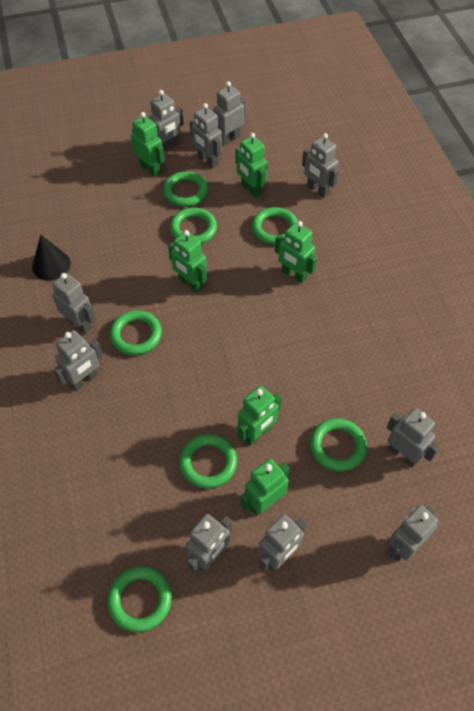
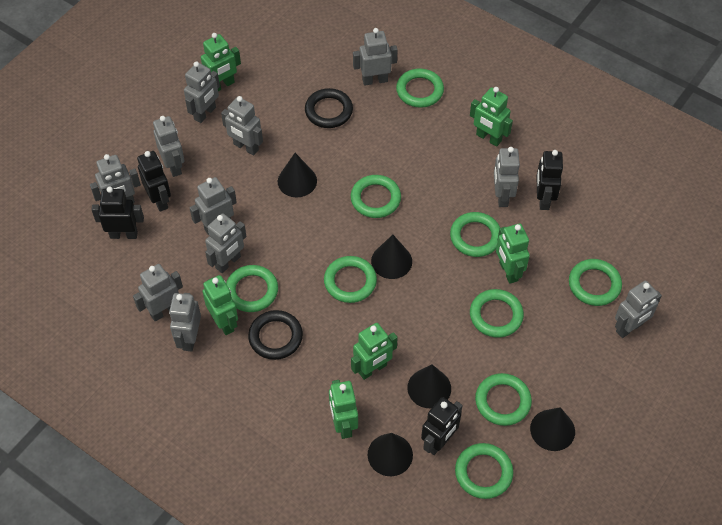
black cone: [32,235,71,281] = 1 -> [278,153,317,197] [368,433,413,476] [371,235,412,279] [407,365,451,408] [530,407,575,451] = 5
black ring: none = 0 -> [248,310,303,360] [305,88,353,128] = 2
black robot: none = 0 -> [91,187,144,239] [137,151,171,212] [421,397,463,455] [536,150,563,210] = 4
green ring: [107,566,172,632] [110,310,162,355] [163,171,208,207] [170,207,217,244] [179,434,237,488] [252,207,298,245] [310,418,367,472] = 7 -> [226,265,278,312] [324,256,377,303] [351,175,401,218] [396,68,444,108] [450,212,500,257] [455,443,513,499] [470,289,524,338] [475,373,532,426] [569,259,622,306] = 9
grey robot: [52,273,95,334] [53,330,103,391] [148,90,184,153] [186,514,232,574] [190,103,222,168] [213,81,245,146] [259,514,307,572] [302,133,339,198] [386,505,438,562] [387,408,440,468] = 10 -> [90,154,141,203] [133,264,183,321] [153,116,185,177] [169,293,201,352] [184,61,220,123] [190,177,237,235] [205,213,246,273] [221,96,263,156] [353,28,398,86] [494,147,520,207] [615,281,662,338] = 11

